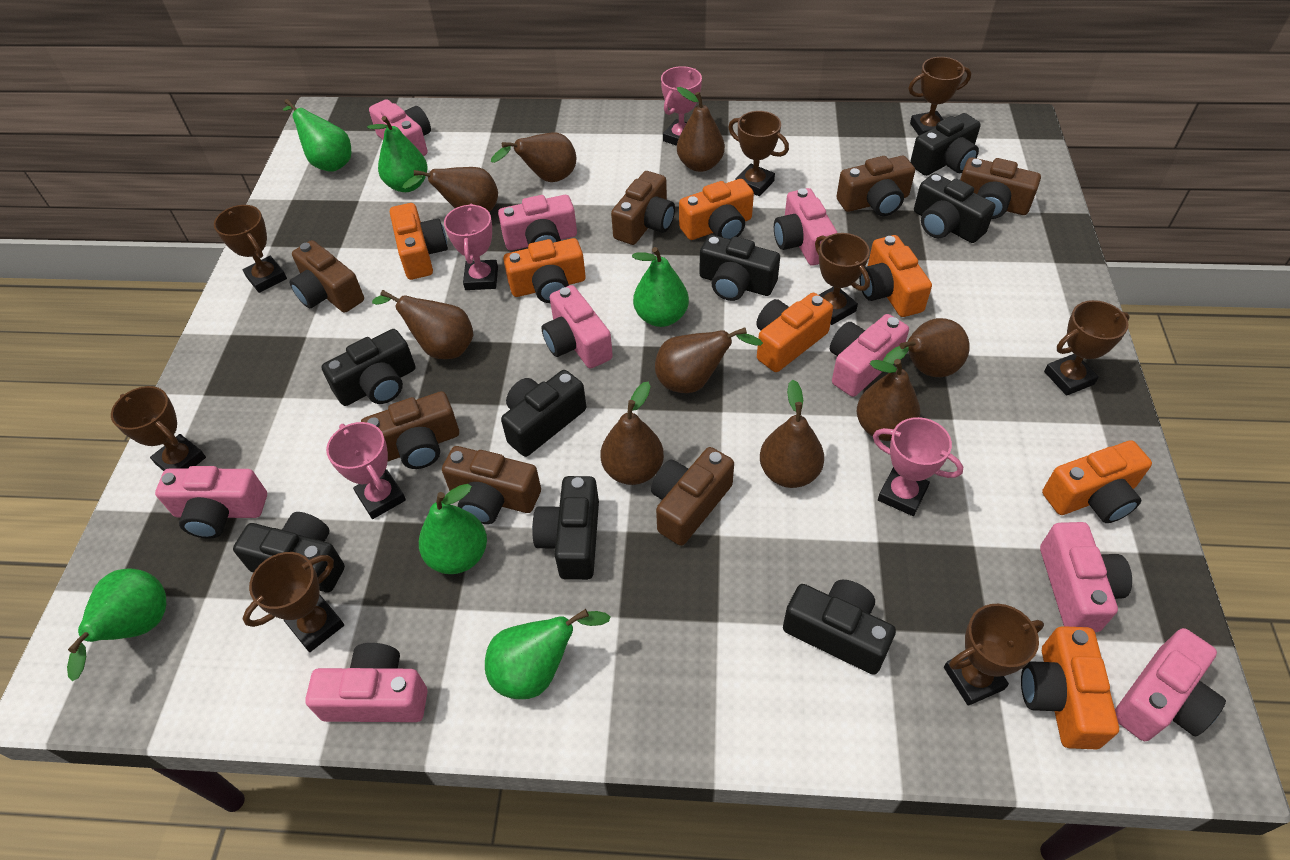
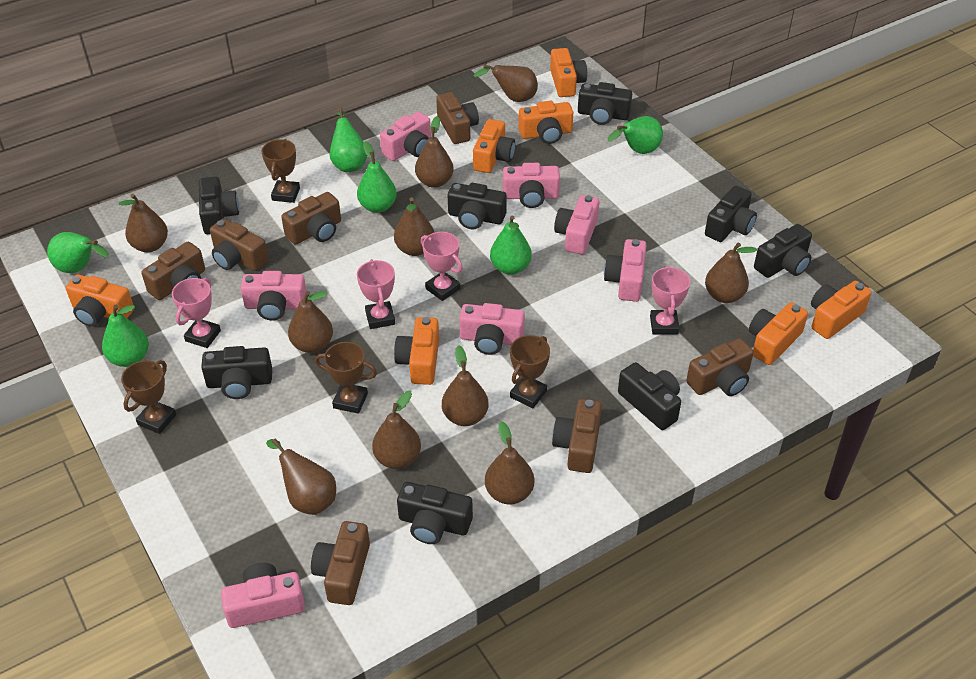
brown pear: [372,290,473,359] [403,167,498,212] [491,132,576,182] [601,382,664,485] [655,328,763,393] [677,87,725,172] [760,380,824,488] [857,359,920,441] [883,318,970,377] = 9 -> [119,194,168,252] [266,438,336,515] [288,291,333,353] [372,391,421,469] [394,197,435,256] [415,116,454,188] [442,345,489,426] [473,64,538,102] [485,421,534,504] [705,243,757,303] = 10
brown trophy: [111,386,206,471] [214,205,287,293] [243,552,344,652] [728,111,789,196] [815,233,870,325] [908,57,971,135] [944,604,1044,706] [1044,300,1130,396] = 8 -> [121,360,176,434] [261,139,300,203] [315,342,377,414] [510,335,550,408] = 4
pink camera: [155,466,267,539] [305,643,428,722] [369,99,431,156] [498,195,577,251] [541,285,613,369] [774,188,837,266] [830,314,909,397] [1040,522,1132,633] [1115,628,1226,741] = 9 -> [221,563,305,628] [240,271,306,321] [380,112,431,161] [459,303,525,355] [503,163,560,208] [554,195,599,254] [604,239,647,302] = 7

